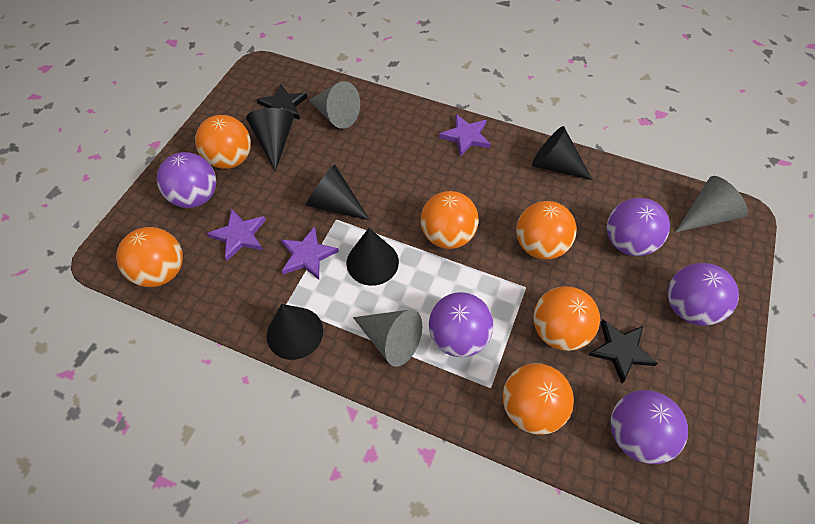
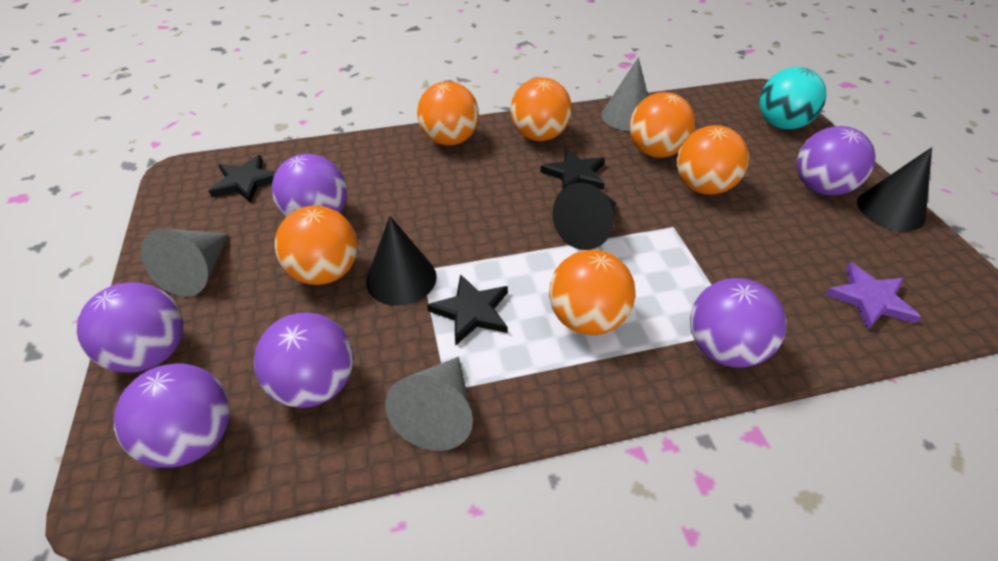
black cone: [246,108,294,171] [267,304,323,360] [306,164,370,220] [347,228,399,286] [532,126,592,180] = 5 -> [366,216,437,306] [552,183,616,250] [857,147,932,231] = 3
black star: [257,84,307,119] [589,320,658,383] = 2 -> [209,155,276,203] [427,274,508,346] [540,148,605,190] = 3
purple ball: [157,152,216,208] [429,292,494,357] [607,198,670,256] [610,390,688,464] [668,263,739,326] = 5 -> [77,282,183,373] [114,363,230,468] [254,313,353,408] [271,154,347,217] [690,278,787,368] [797,126,876,195] = 6
purple star: [207,209,266,261] [281,226,339,280] [439,114,491,157] = 3 -> [825,262,921,330] = 1
turquoise ball: none = 0 -> [760,67,827,129] = 1

